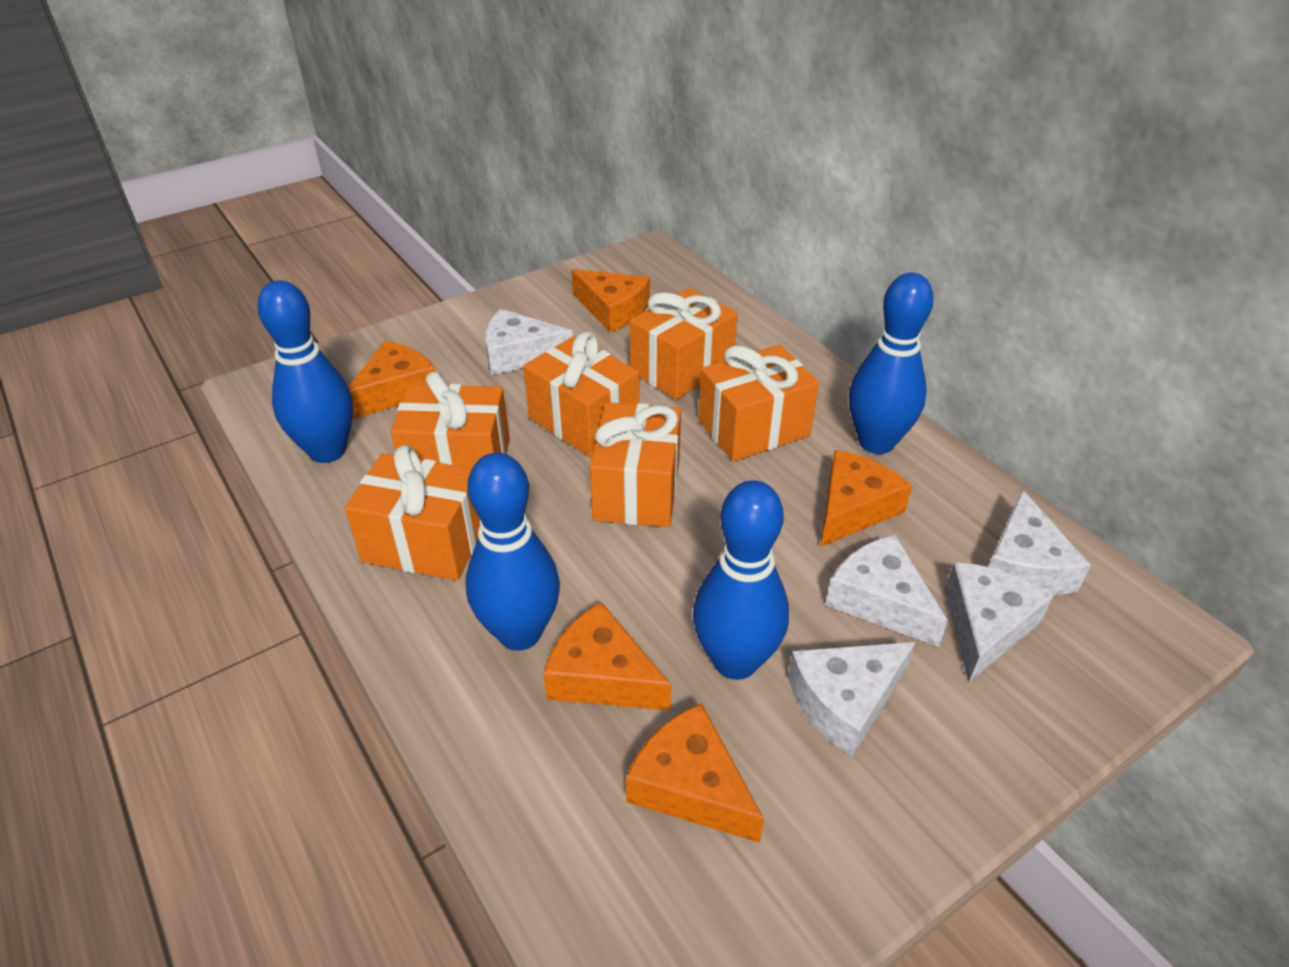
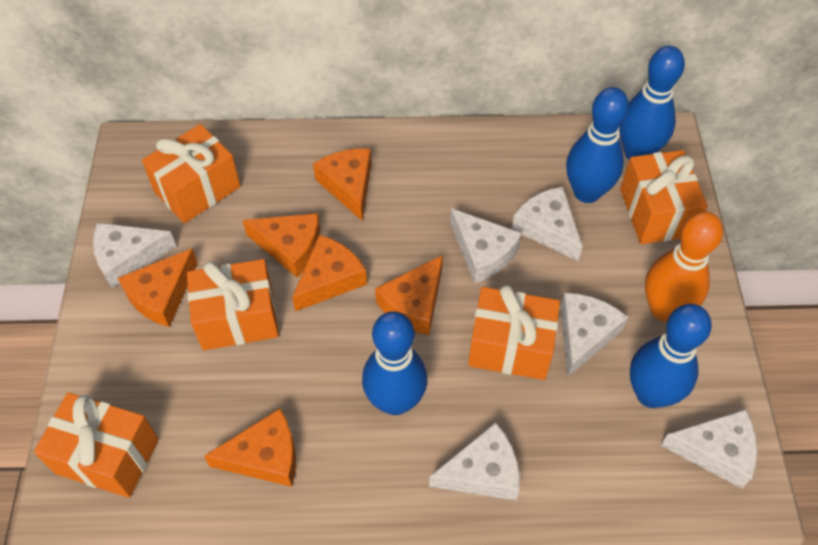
orange bowling pin: none = 0 -> [645,211,723,322] = 1
orange cheese: [348,341,436,419] [543,602,672,711] [571,269,650,332] [626,703,764,843] [821,450,913,547] = 5 -> [118,248,198,327] [204,408,296,487] [243,213,320,278] [292,235,367,311] [313,148,372,221] [375,255,443,335] = 6
orange gift: [345,445,480,581] [391,372,510,468] [523,332,640,457] [590,402,681,527] [630,288,738,400] [698,345,819,462] = 6 -> [34,392,159,498] [142,124,241,223] [187,259,279,350] [468,285,560,380] [620,150,708,244] = 5
white cheese: [485,309,573,375] [788,642,915,757] [826,535,948,647] [945,562,1053,683] [989,490,1091,595] = 5 -> [93,223,176,288] [429,422,520,501] [450,208,522,283] [512,186,583,261] [560,293,628,376] [661,409,757,489] = 6

